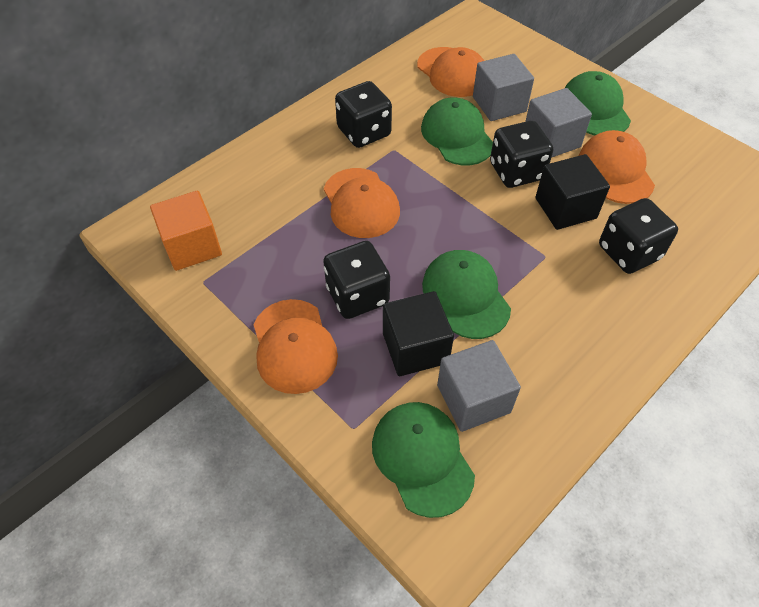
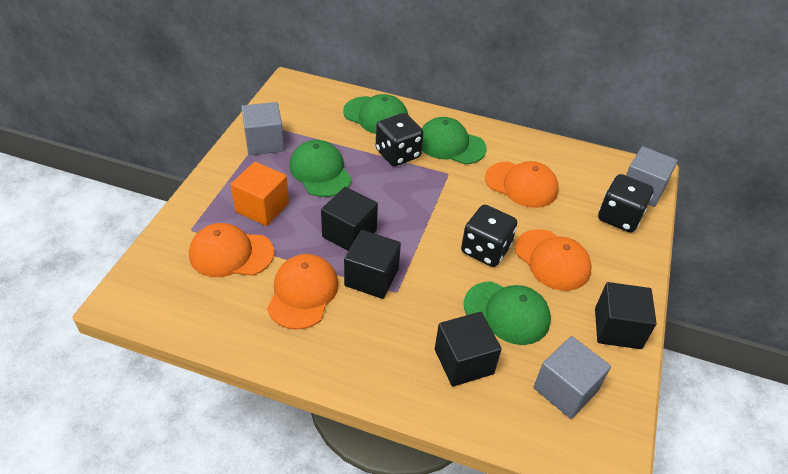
black cube: [383,291,454,376] [535,154,610,230] = 2 -> [321,187,378,251] [344,230,401,299] [435,312,502,387] [595,282,657,349] = 4
black dice: [323,241,390,319] [335,81,392,148] [490,121,553,188] [599,198,678,274] = 4 -> [376,113,423,166] [461,205,517,267] [598,174,654,233] = 3

